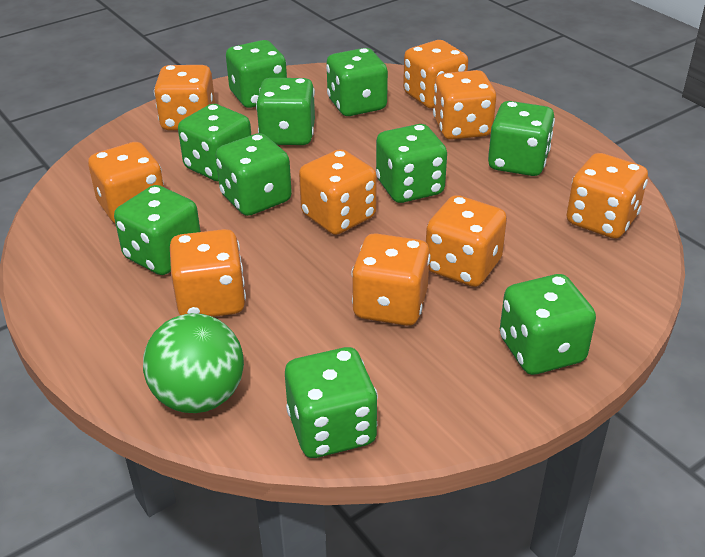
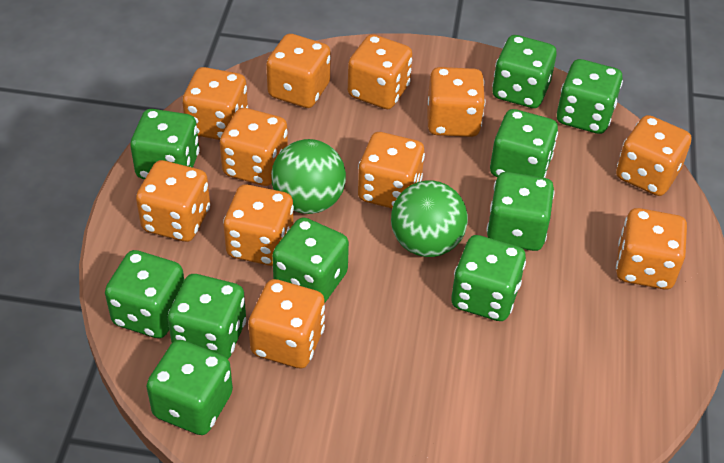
green ball: [143,313,244,413] = 1 -> [271,139,346,214] [391,181,468,257] = 2
orange dice: [88,142,164,223] [154,65,215,130] [170,229,246,317] [299,149,377,235] [351,233,431,326] [403,40,468,108] [426,195,507,287] [433,70,496,140] [567,153,648,239] = 9 -> [136,160,210,242] [182,67,248,140] [220,108,288,186] [223,184,294,266] [248,279,325,368] [266,34,331,108] [348,34,413,109] [358,132,425,208] [428,67,485,137] [616,115,691,196] [616,208,687,289] = 11

